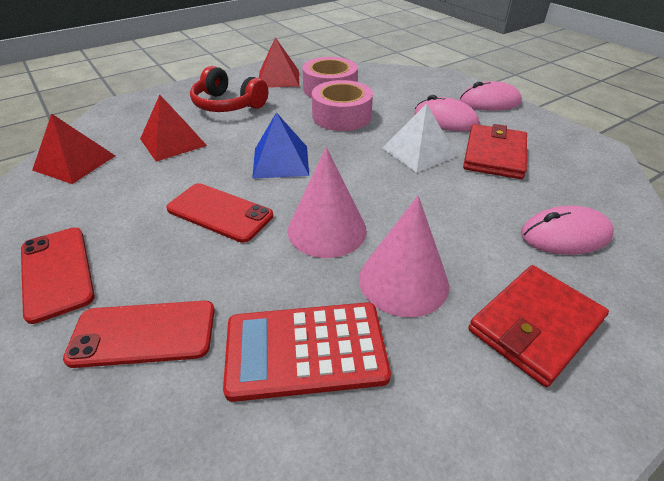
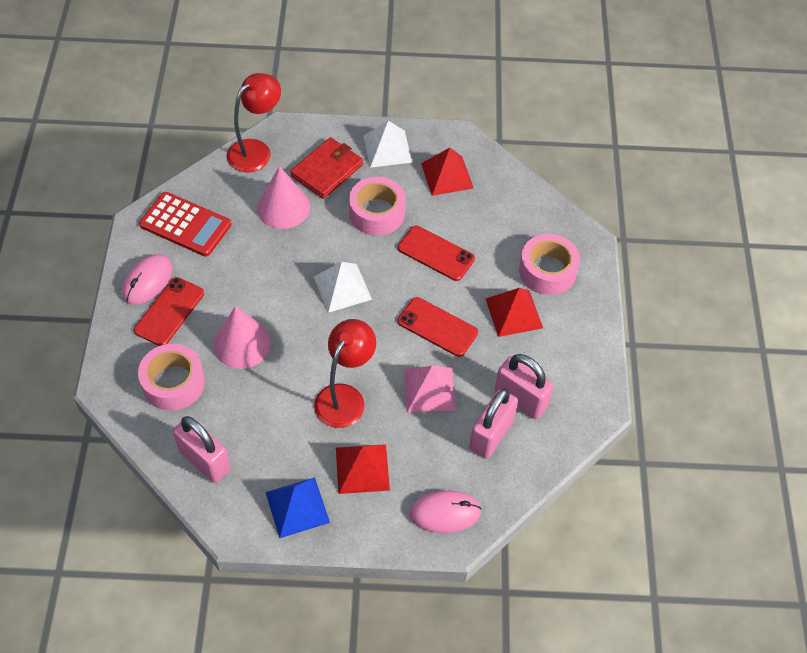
pink mouse: [414,95,479,131] [459,81,522,111] [521,206,614,255] = 3 -> [122,254,173,305] [409,490,482,533] = 2
pink padlock: none = 0 -> [173,416,231,483] [469,388,518,459] [495,354,554,419] = 3
pink pyramid: none = 0 -> [404,366,456,412] = 1
pink tape: [302,57,358,98] [312,80,373,131] = 2 -> [138,344,205,411] [349,177,406,236] [519,234,580,295] = 3
red headphones: [190,66,268,112] = 1 -> none = 0
red lamp: none = 0 -> [227,73,281,172] [314,319,376,428] = 2
red wallet: [463,124,527,179] [468,265,609,387] = 2 -> [290,137,363,199] = 1
white pyramid: [382,104,457,173] = 1 -> [314,262,372,313] [363,121,412,168] = 2

